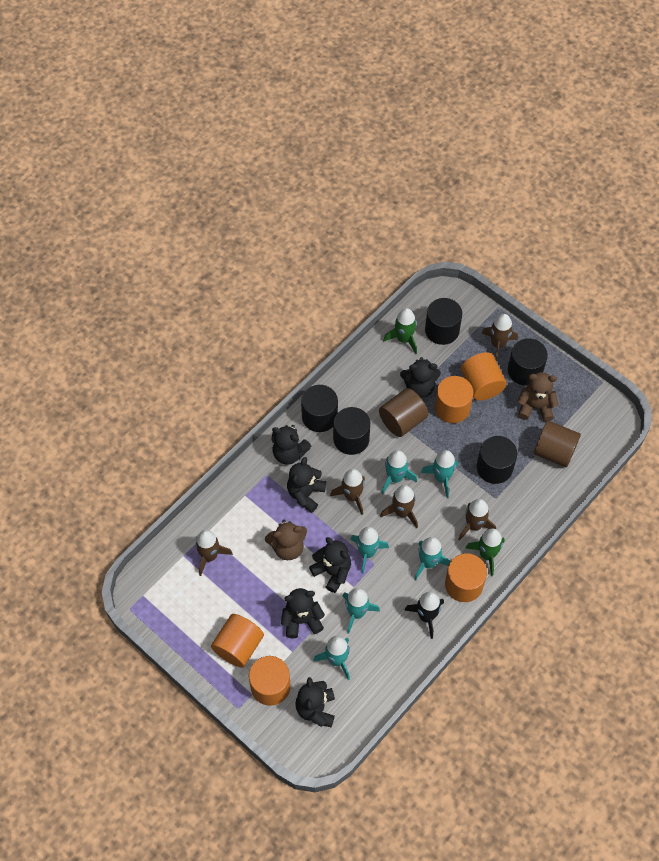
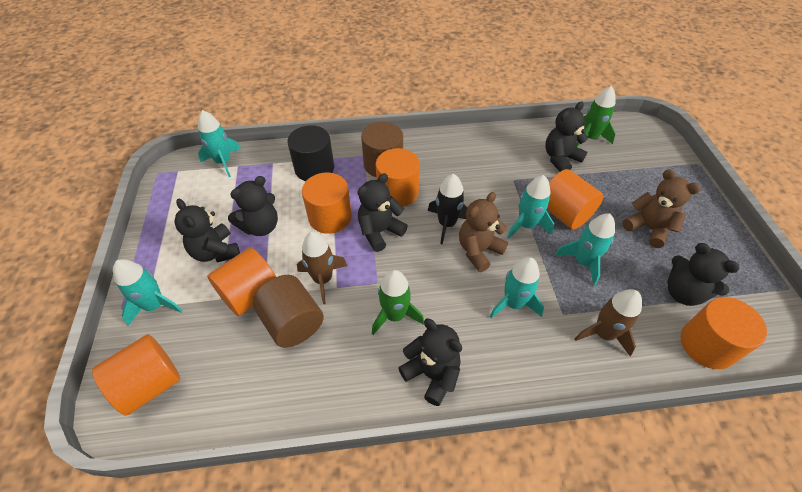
black cylinder: [301,385,338,432] [333,407,370,455] [425,298,462,345] [477,436,517,484] [508,338,548,386] = 5 -> [287,125,334,181] = 1
brown rocket: [195,530,233,576] [330,469,365,515] [380,485,418,528] [458,499,496,541] [481,314,518,360] = 5 -> [297,232,347,304] [575,289,642,356] = 2
orange cylinder: [211,614,264,668] [249,656,291,706] [435,376,474,423] [445,553,487,602] [461,352,507,400] = 5 -> [92,334,180,416] [207,247,276,316] [302,173,352,234] [376,148,420,207] [547,169,604,229] [680,297,767,369] = 6
turquoise rocket: [313,636,350,680] [342,588,380,634] [350,527,389,574] [381,450,417,494] [414,537,451,580] [421,450,458,498] = 6 -> [113,259,182,326] [198,110,241,177] [490,257,544,318] [507,175,554,239] [556,213,615,285] = 5

